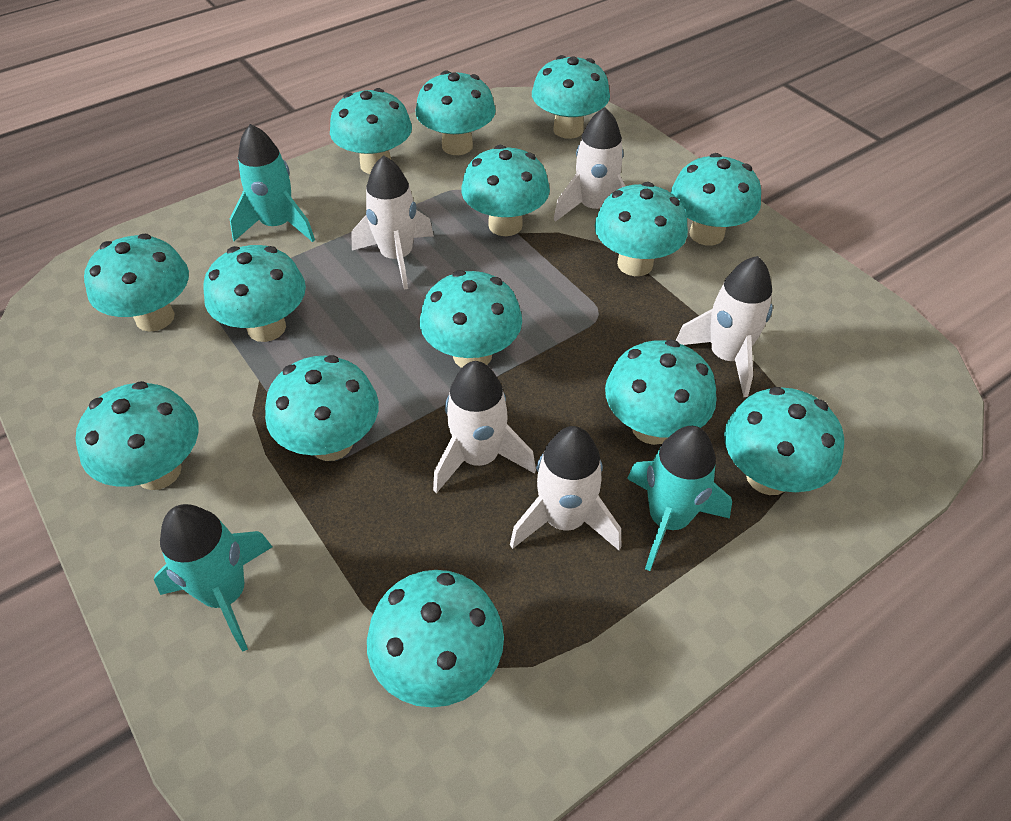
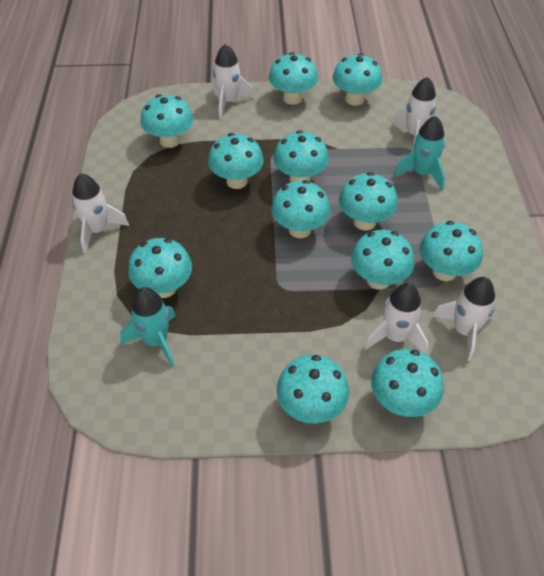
turquoise mushroom: [76,381,199,490] [84,234,189,332] [203,245,306,342] [265,355,379,461] [330,88,412,174] [367,570,504,708] [416,71,496,155] [420,270,522,368] [461,145,550,236] [532,55,610,139] [595,182,688,276] [605,340,717,445] [671,153,761,246] [724,387,844,495] = 14 -> [128,238,192,298] [140,94,193,148] [208,133,264,189] [269,52,318,105] [271,180,331,238] [273,130,329,182] [277,355,349,424] [333,53,382,106] [339,172,398,231] [351,230,414,290] [371,349,444,417] [420,221,483,281] = 12
turquoise rocket: [154,504,272,652] [230,124,315,242] [627,426,732,571] = 3 -> [120,287,176,367] [394,116,445,190] = 2

